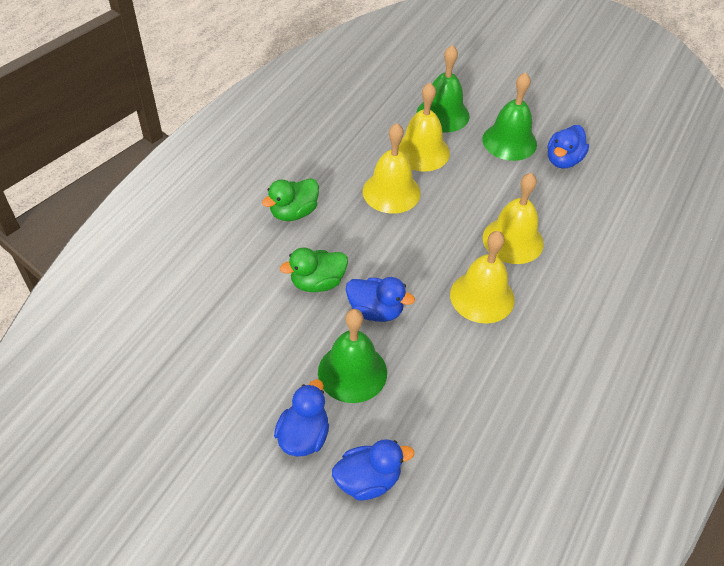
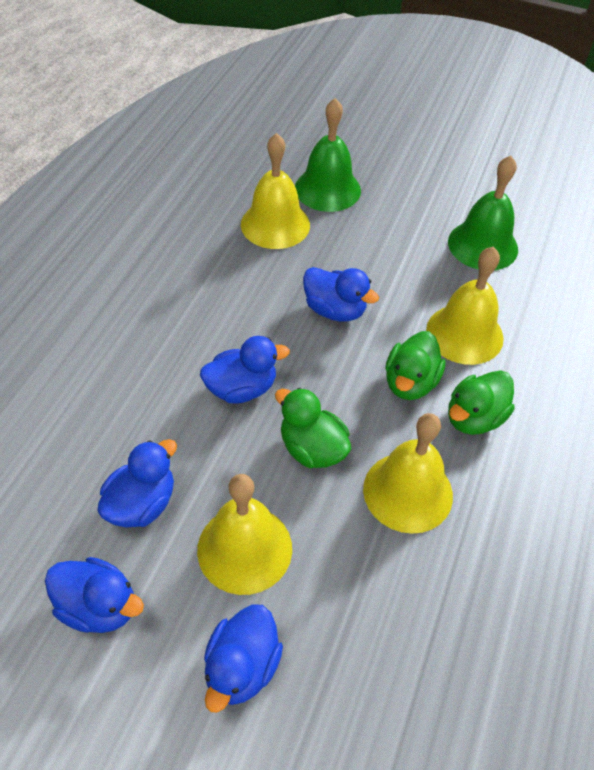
blue duck: [274,380,329,457] [332,439,414,500] [346,277,415,322] [547,125,589,168] = 4 -> [45,557,144,633] [97,439,177,528] [200,336,290,403] [204,604,283,713] [303,267,379,322] = 5
green bell: [318,309,387,403] [417,45,470,133] [482,72,537,161] = 3 -> [295,98,361,212] [448,156,518,270] = 2
green duck: [262,178,319,221] [280,247,348,292] = 2 -> [275,388,351,468] [386,331,445,400] [448,370,515,435] = 3

